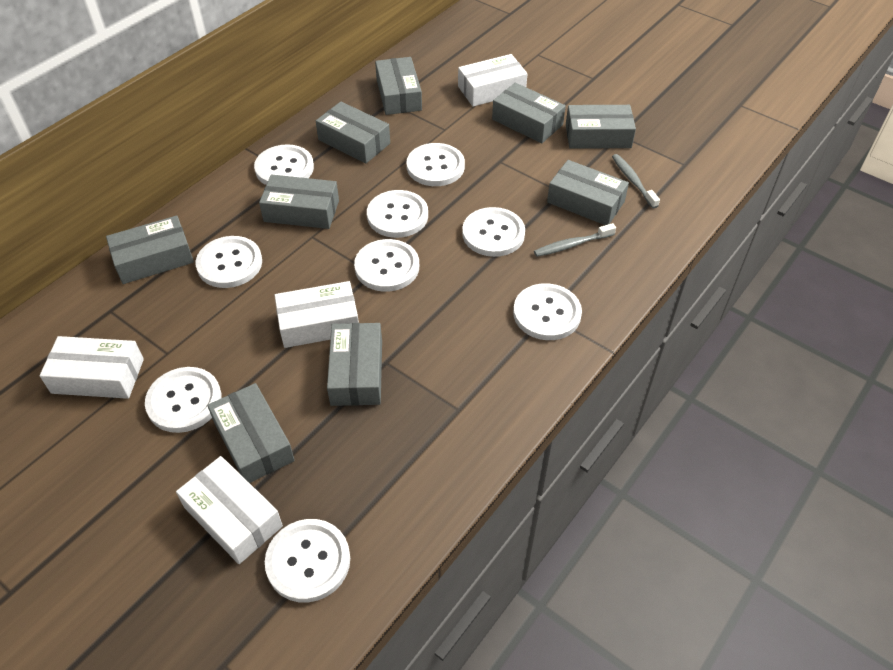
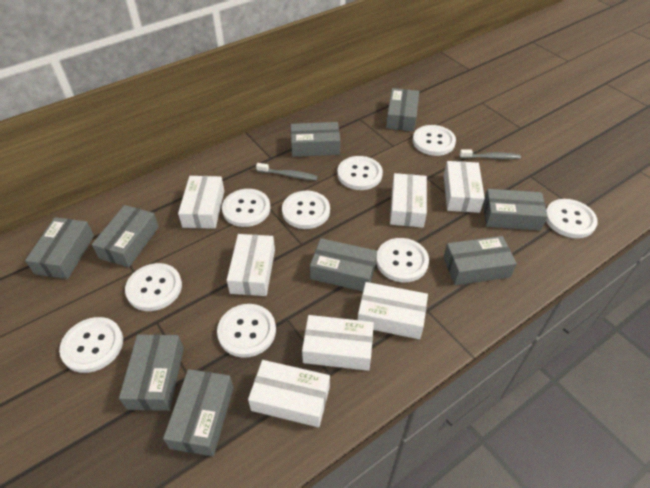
white box: [40,336,144,399] [176,456,283,564] [275,281,359,348] [458,54,527,107] = 4 -> [178,176,224,229] [227,234,275,296] [248,360,330,427] [302,315,374,371] [358,282,428,339] [390,173,427,228] [444,161,485,213] = 7

